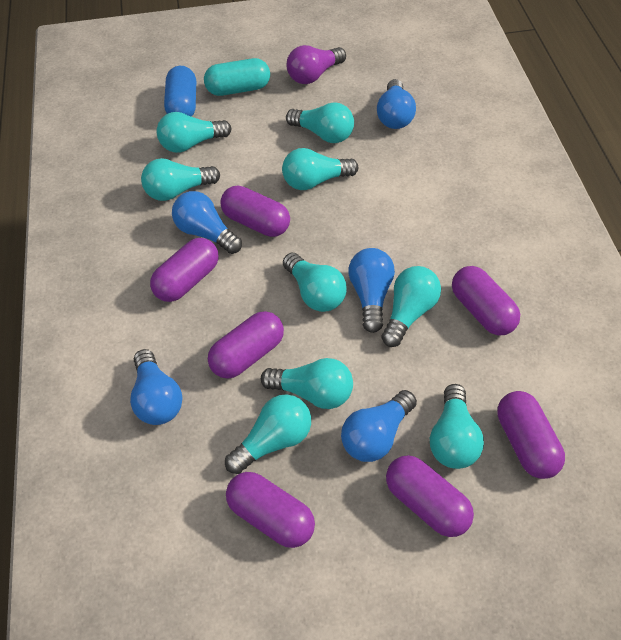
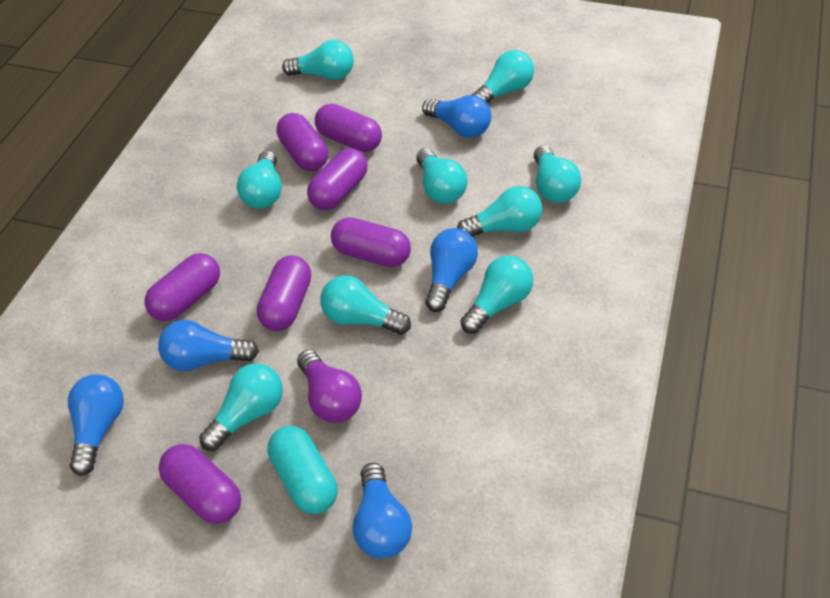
blue capsule: [164,66,196,117] = 1 -> none = 0

